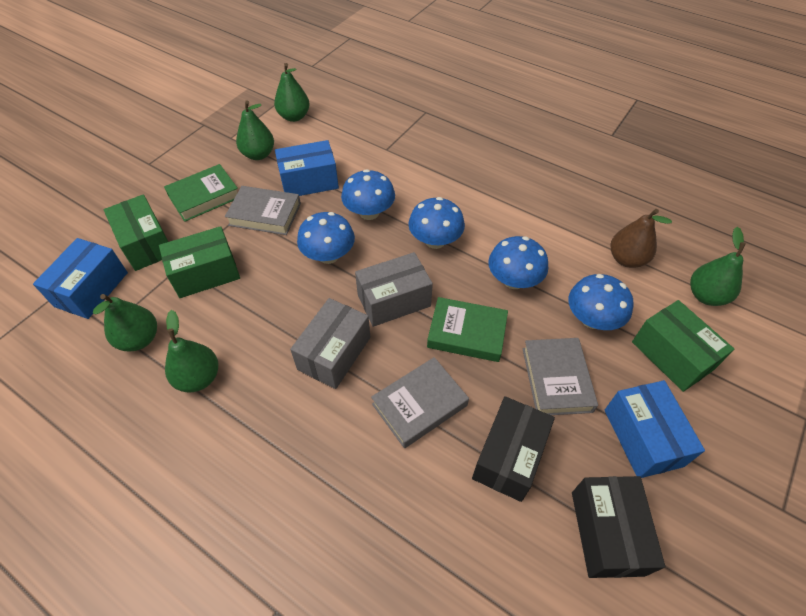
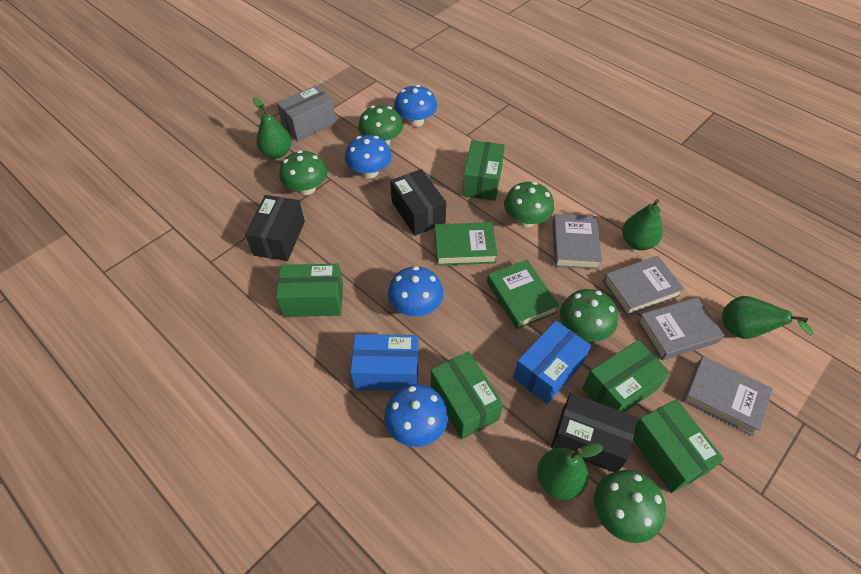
black box: [472,396,555,502] [572,476,665,578] = 2 -> [245,195,305,261] [390,169,446,236] [551,393,638,472] = 3
blue box: [33,238,128,319] [275,140,339,196] [605,380,705,478] = 3 -> [350,334,419,391] [513,320,591,404] = 2
blue mushroom: [297,212,355,264] [341,169,395,220] [408,197,465,249] [488,236,548,289] [569,274,634,330] = 5 -> [345,135,392,178] [384,384,448,447] [388,266,444,317] [394,85,437,127] = 4
brown pear: [611,209,672,268] = 1 -> none = 0
green box: [104,194,168,271] [159,226,240,298] [632,300,734,392] = 3 -> [276,264,343,317] [431,351,503,439] [462,140,505,201] [582,340,670,412] [633,399,724,493] = 5
green mushroom: none = 0 -> [279,150,328,195] [358,105,403,145] [504,182,554,227] [560,289,618,341] [594,470,666,543] = 5
green pear: [93,294,157,351] [165,310,218,393] [236,100,274,160] [274,63,310,122] [690,227,746,306] = 5 -> [253,97,291,159] [537,444,603,500] [622,199,663,250] [722,296,814,339] = 4
grey book: [225,186,301,235] [371,357,469,448] [523,338,598,415] = 3 -> [552,214,602,269] [603,256,684,316] [637,297,724,360] [683,356,773,436] = 4
grey box: [290,298,370,389] [355,252,433,327] = 2 -> [277,85,336,141] = 1

